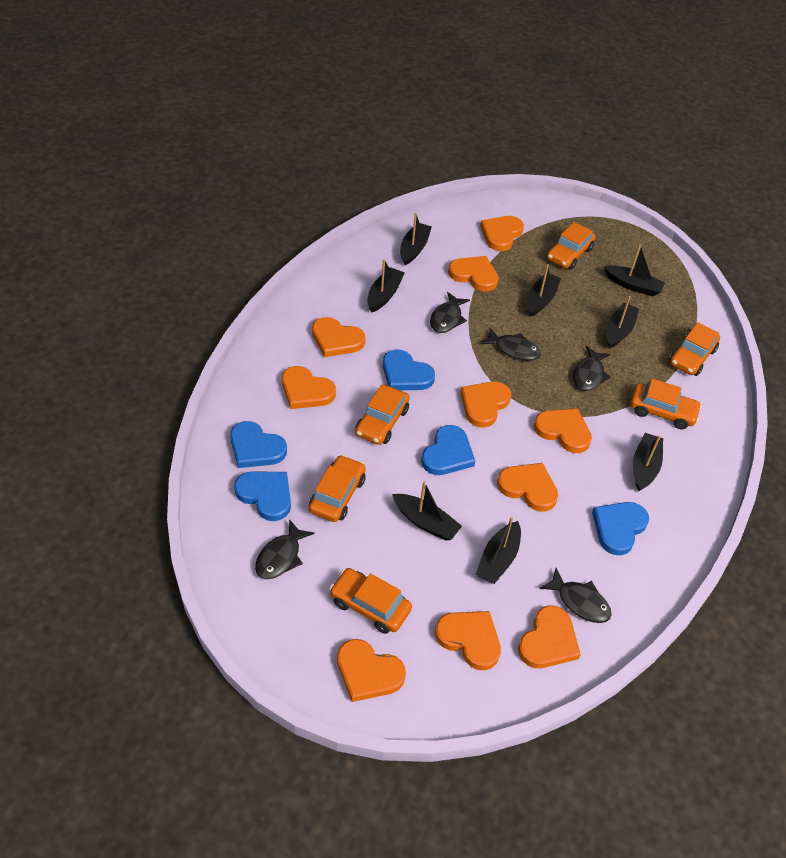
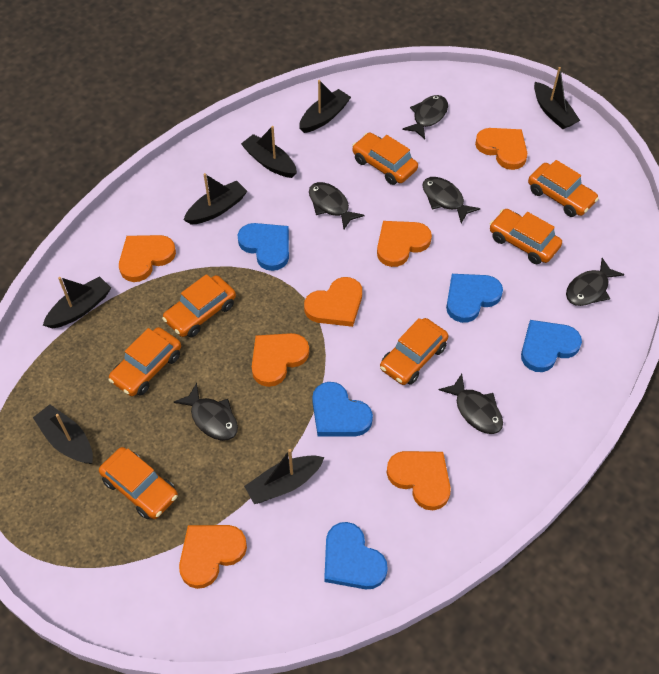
black boat: [367,259,405,312] [392,481,462,541] [400,213,432,265] [476,517,521,584] [527,264,561,317] [604,244,665,297] [606,296,639,349] [633,433,663,491] = 8 -> [33,404,93,464] [43,276,111,328] [184,173,247,225] [241,126,297,178] [244,449,324,504] [299,80,351,133] [534,67,580,129] = 7
black fish: [255,519,315,579] [430,292,470,333] [480,328,541,361] [539,568,612,623] [573,346,611,391] = 5 -> [173,383,238,441] [309,182,364,229] [402,95,448,139] [423,177,480,223] [439,374,503,434] [566,258,624,306] = 6
orange car: [309,455,366,522] [329,568,412,634] [355,385,410,445] [547,222,595,270] [630,379,702,429] [669,322,720,376] = 6 -> [99,447,178,519] [108,327,181,396] [162,274,236,337] [352,133,418,185] [380,318,448,385] [490,209,562,264] [528,160,599,217] = 7
orange heart: [282,366,336,409] [312,317,365,357] [337,639,406,702] [435,611,501,670] [448,256,499,292] [460,382,511,427] [480,216,524,251] [497,463,558,512] [518,605,581,668] [534,408,592,453] = 10 -> [119,235,176,282] [179,525,247,589] [252,333,309,387] [304,277,362,327] [377,221,432,267] [387,451,451,510] [475,128,527,170] = 7

